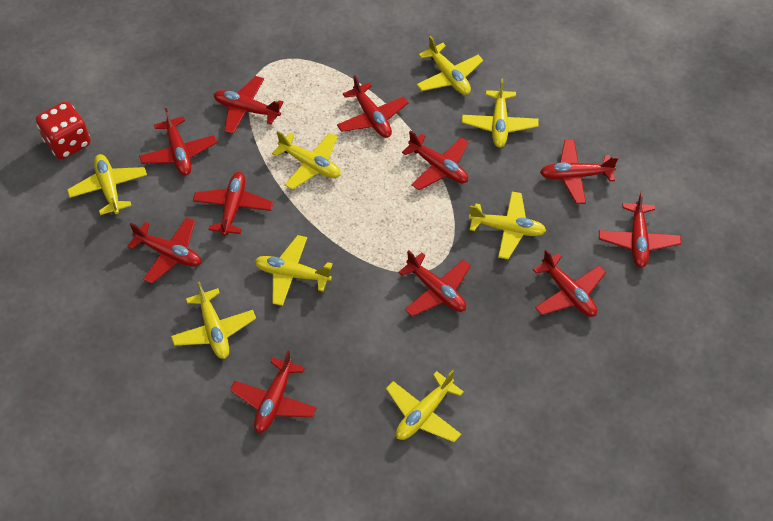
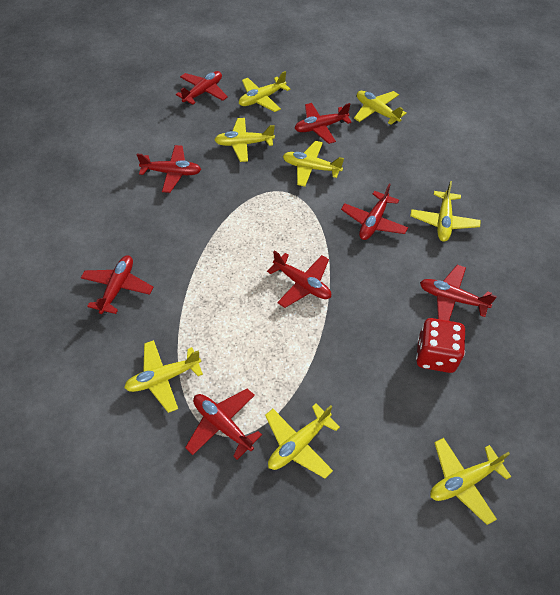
red plane: [127,217,201,284] [139,108,217,176] [193,172,273,236] [213,76,284,134] [230,351,317,433] [337,75,408,138] [398,250,471,316] [402,130,469,190] [533,249,606,317] [540,140,618,204] [599,192,681,268] = 11 -> [81,255,153,314] [136,145,201,193] [176,71,228,105] [185,389,262,460] [267,250,331,308] [294,103,352,144] [341,183,408,240] [420,265,497,321] = 8

